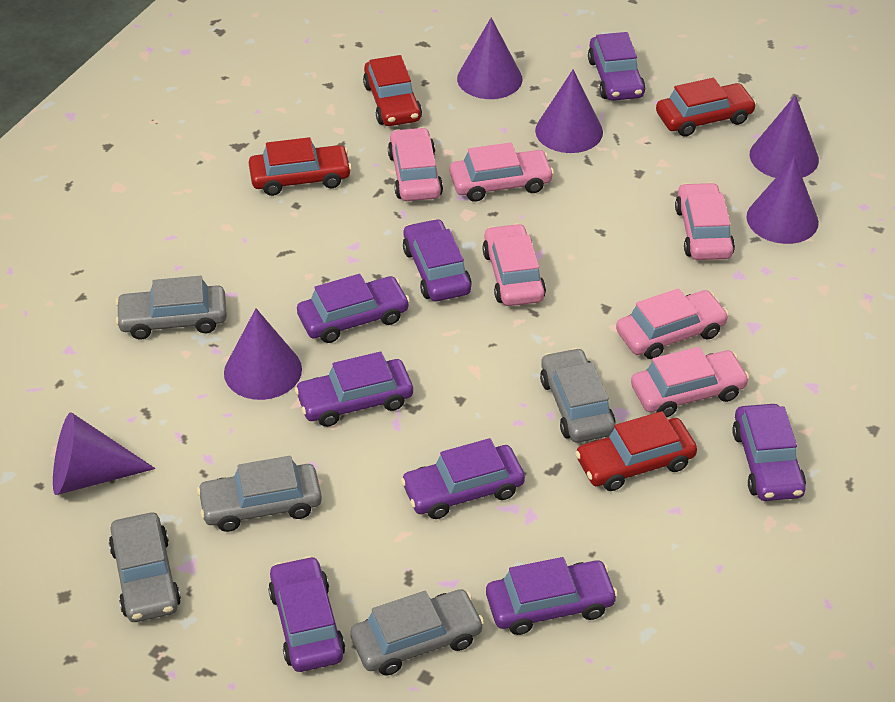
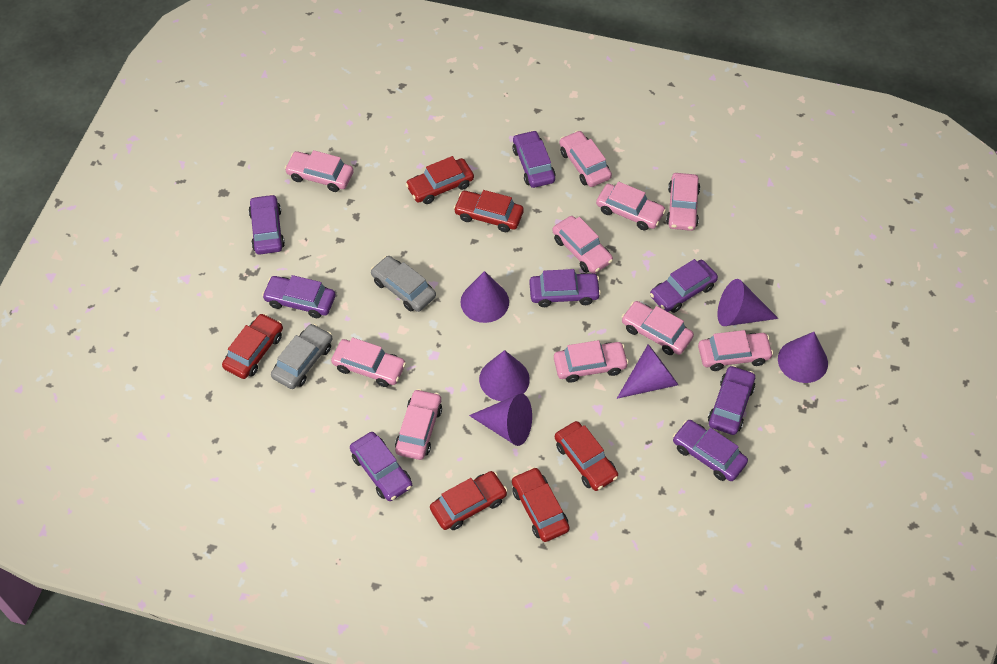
grey car: [109,513,181,622] [115,276,227,339] [197,456,322,532] [350,589,484,675] [540,348,615,443] = 5 -> [271,324,333,389] [371,256,436,312] = 2
pink car: [388,127,443,201] [450,143,554,202] [482,223,546,306] [616,288,729,359] [631,347,749,417] [675,182,735,260] = 6 -> [285,150,354,192] [331,337,406,387] [395,389,442,460] [552,216,613,274] [554,340,629,383] [559,131,612,187] [596,181,666,230] [622,301,694,355] [666,173,700,231] [698,330,773,371] = 10
red car: [249,137,352,196] [363,55,422,126] [575,411,697,491] [656,78,757,137] = 4 -> [222,313,283,379] [406,156,474,204] [430,471,508,530] [454,190,524,232] [512,467,569,542] [555,421,618,491] = 6

